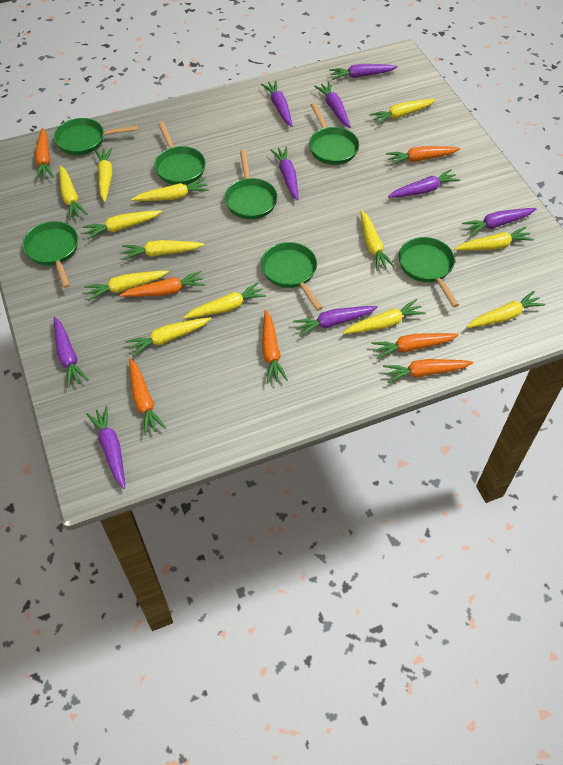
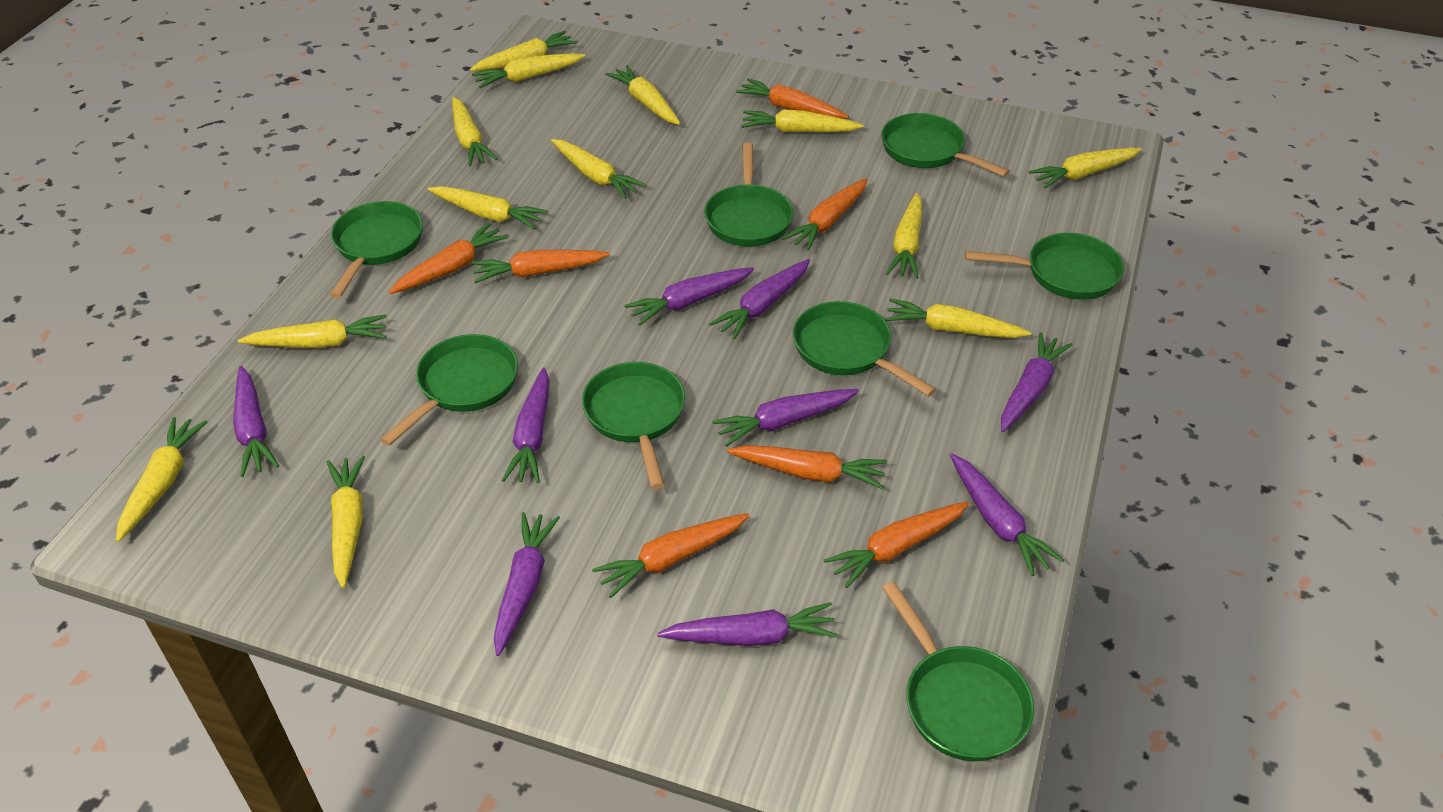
green pan: [22,221,78,288] [54,118,139,155] [154,122,206,185] [225,150,278,219] [261,242,323,311] [309,103,359,165] [399,237,459,307] = 7 -> [330,201,423,298] [380,334,518,446] [582,362,685,489] [704,143,793,247] [793,301,936,397] [881,113,1010,177] [882,582,1034,761] [965,233,1124,300] = 8

